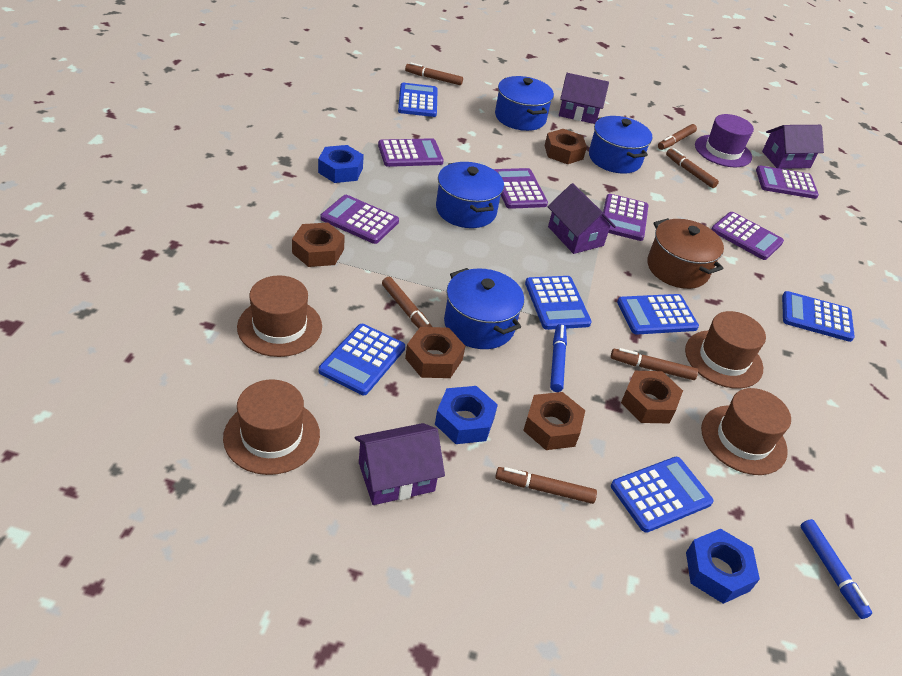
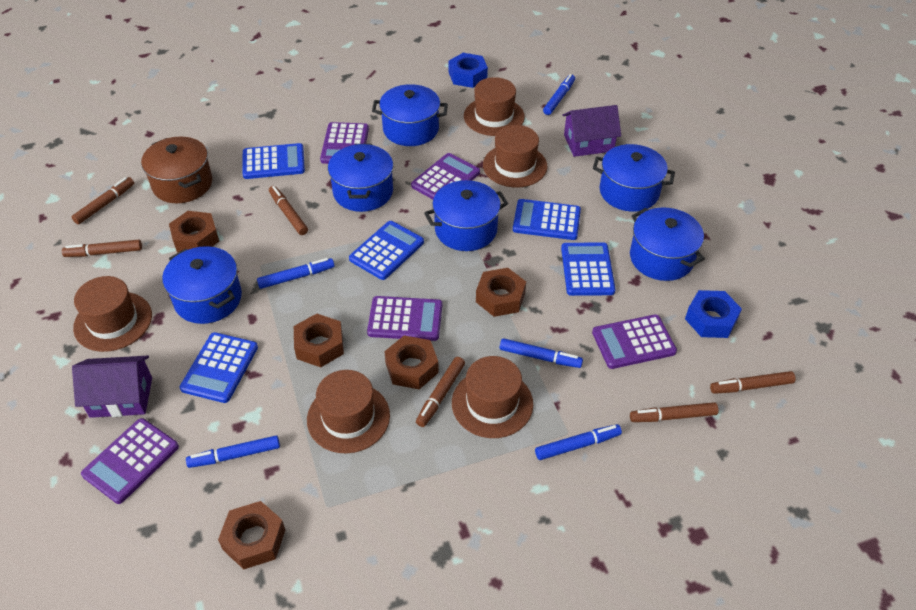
blue calculator: [319,324,405,395] [398,83,438,117] [525,276,592,330] [611,457,714,533] [617,294,699,335] [782,291,855,342] = 6 -> [180,332,258,403] [242,143,305,179] [349,221,424,280] [513,199,581,240] [561,242,615,296] = 5
blue marker: [550,324,567,392] [801,519,872,619] = 2 -> [186,436,280,468] [257,258,334,289] [500,338,583,368] [535,424,622,460] [543,74,575,115] = 5
blue nut: [318,145,364,183] [435,386,498,444] [686,529,760,604] = 3 -> [449,53,488,88] [685,290,742,338] = 2
blue pot: [436,162,504,228] [444,268,524,349] [495,76,554,131] [589,116,652,174] = 4 -> [162,246,242,324] [328,144,393,212] [372,84,448,146] [424,180,508,251] [593,144,675,212] [630,208,705,281] = 6
brown hat: [223,380,320,475] [237,275,322,357] [685,311,766,389] [701,388,791,475] = 4 -> [73,276,152,352] [307,370,390,454] [452,356,533,438] [464,77,525,136] [483,125,547,187] = 5
purple calculator: [321,195,399,244] [378,138,444,167] [494,168,548,209] [602,194,648,241] [711,212,784,260] [756,165,819,199] = 6 -> [81,418,179,504] [320,122,369,164] [367,296,442,341] [411,153,480,199] [592,314,677,369] = 5
purple hat: [695,114,754,167] = 1 -> none = 0
purple house: [355,423,445,505] [548,183,616,254] [559,73,609,124] [762,125,824,169] = 4 -> [72,356,152,418] [563,105,621,157] = 2

